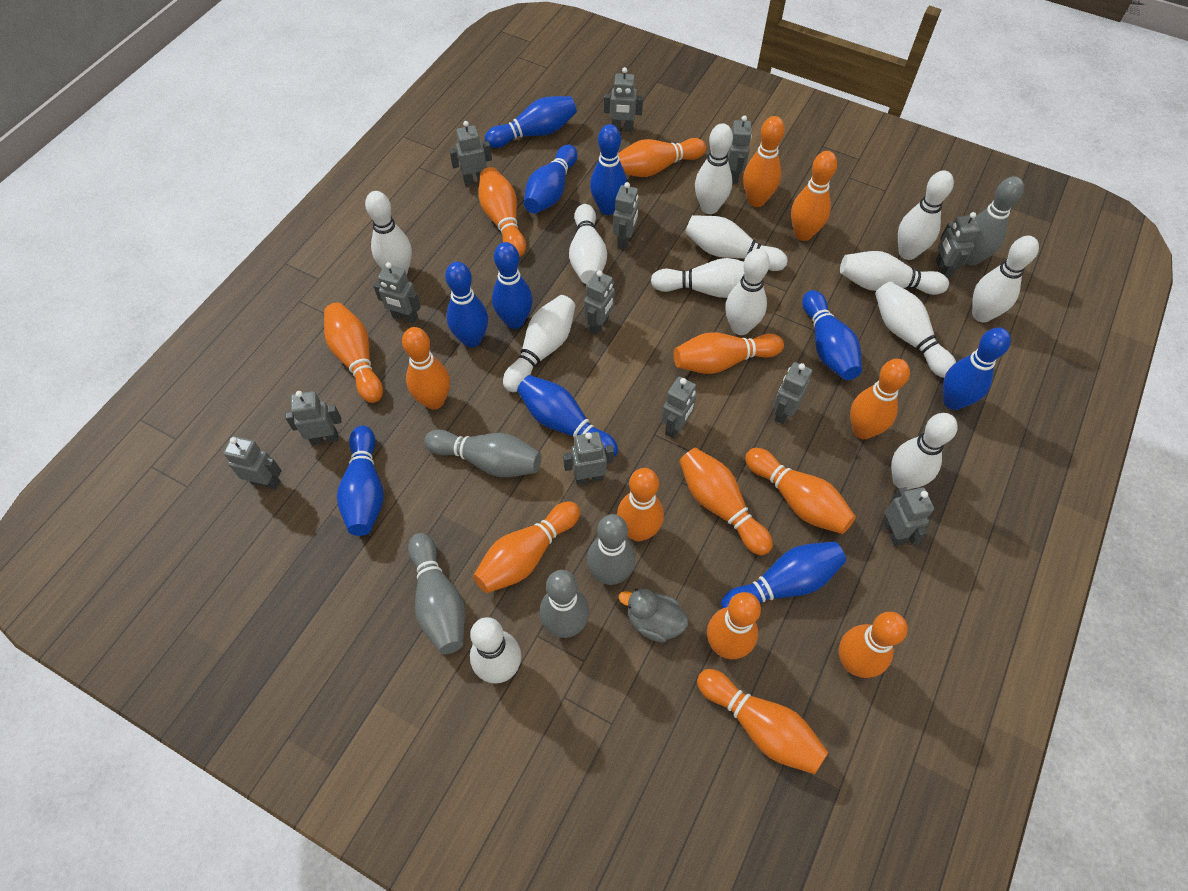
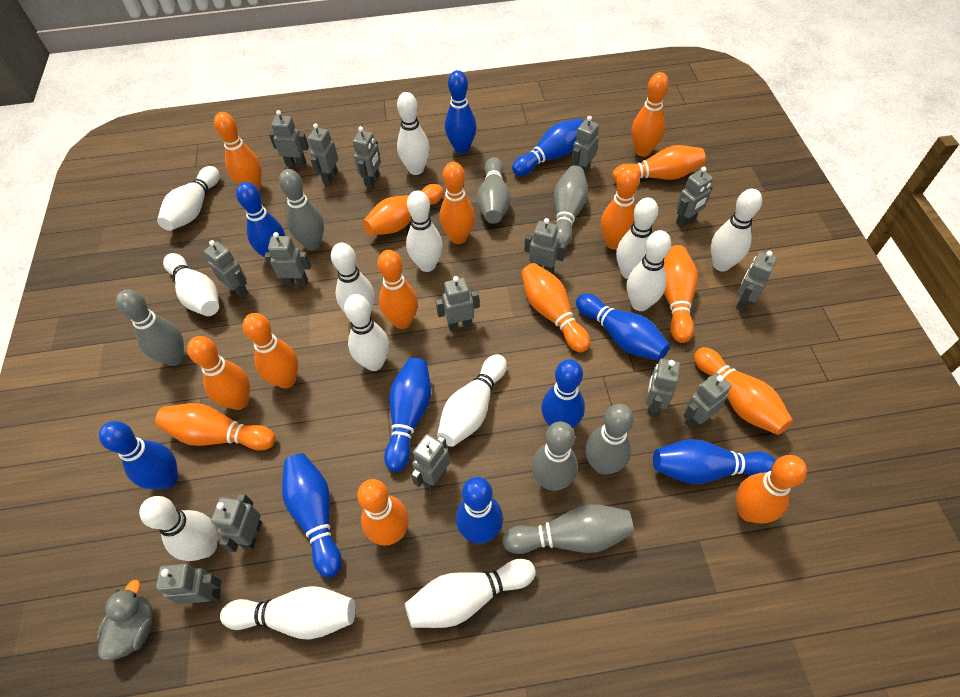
grey bowling pin: [408,533,465,654] [424,429,541,477] [540,570,589,638] [587,514,635,585] [965,176,1024,266] = 5 -> [116,289,185,366] [279,169,324,250] [477,157,510,224] [502,504,634,554] [532,421,578,491] [554,165,588,246] [586,404,634,475] = 7
grey robot: [223,436,282,490] [285,391,341,445] [374,262,421,324] [449,121,492,186] [563,432,614,485] [584,270,615,335] [604,67,643,132] [613,182,639,249] [661,376,697,439] [728,116,752,184] [773,362,812,425] [883,487,934,546] [936,212,980,278] = 13 -> [155,564,221,604] [204,240,249,298] [211,493,262,552] [265,232,311,286] [269,110,309,167] [308,123,338,185] [353,126,381,188] [411,434,450,490] [436,276,479,331] [524,218,566,274] [572,116,599,173] [646,359,680,416] [676,167,713,228] [683,373,731,429] [736,251,777,311] = 15

